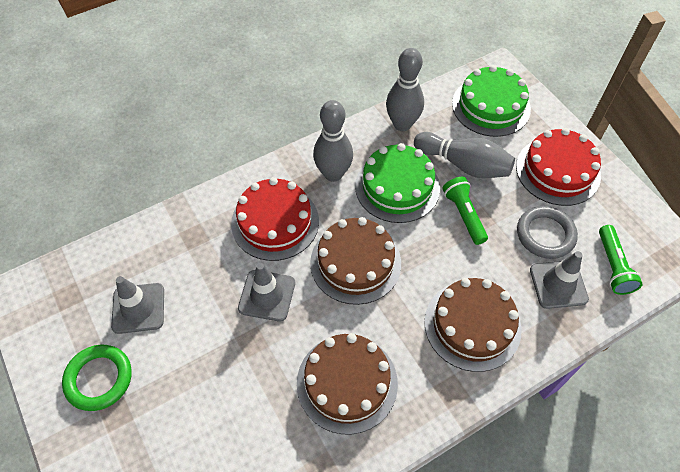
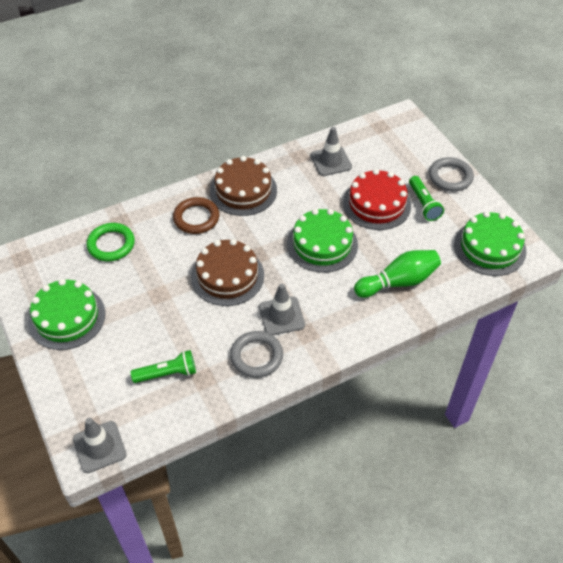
brown cake: [297,333,398,435] [310,217,401,305] [424,278,522,372] = 3 -> [191,239,264,306] [210,156,277,216] = 2
brown ring: none = 0 -> [173,197,219,234] = 1
green bowling pin: none = 0 -> [354,250,441,298] = 1
green cake: [355,143,440,223] [452,65,531,137] = 2 -> [28,279,105,350] [287,209,358,273] [454,211,527,276] = 3
grey bowling pin: [313,100,353,182] [386,48,424,131] [414,132,515,178] = 3 -> none = 0
grey ring: [517,206,578,259] = 1 -> [230,331,283,378] [429,157,474,191] = 2
red cake: [231,177,319,261] [516,128,601,206] = 2 -> [343,169,411,230] = 1

